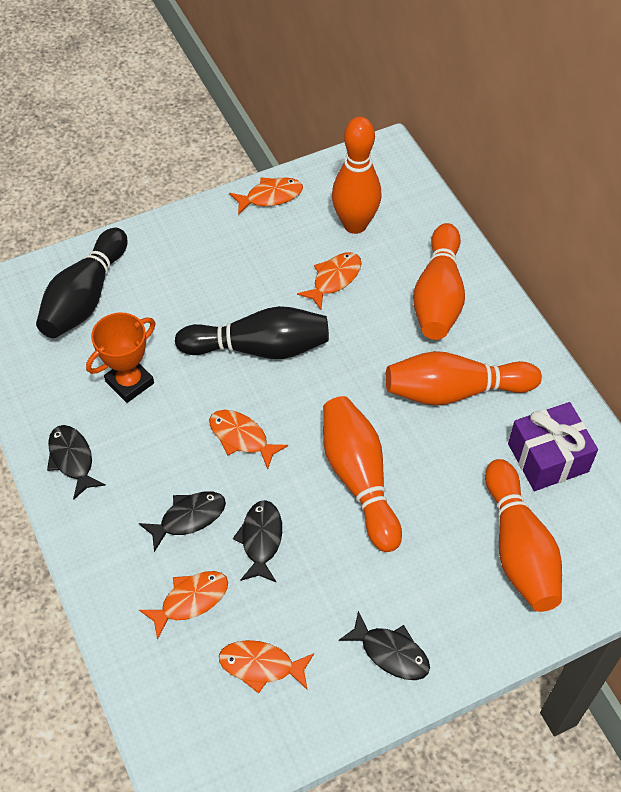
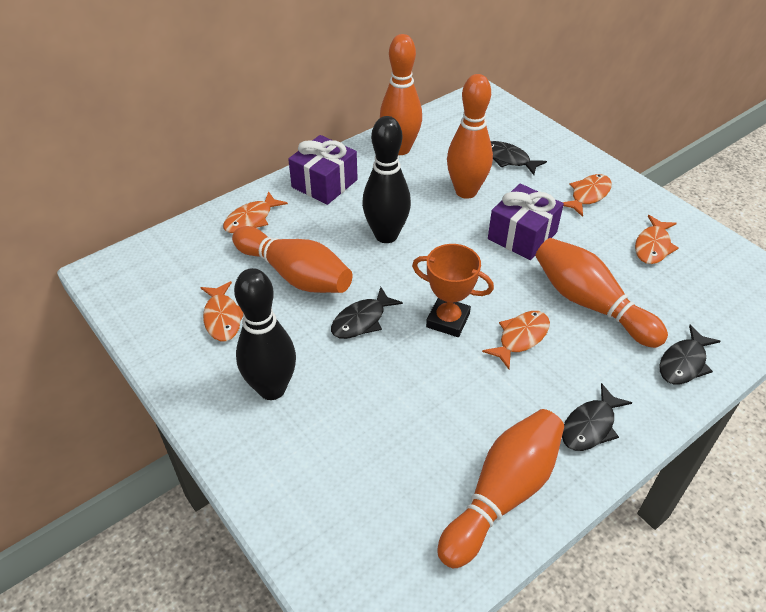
purple gift: [508,402,598,491] = 1 -> [288,135,358,205] [488,184,564,260] = 2

